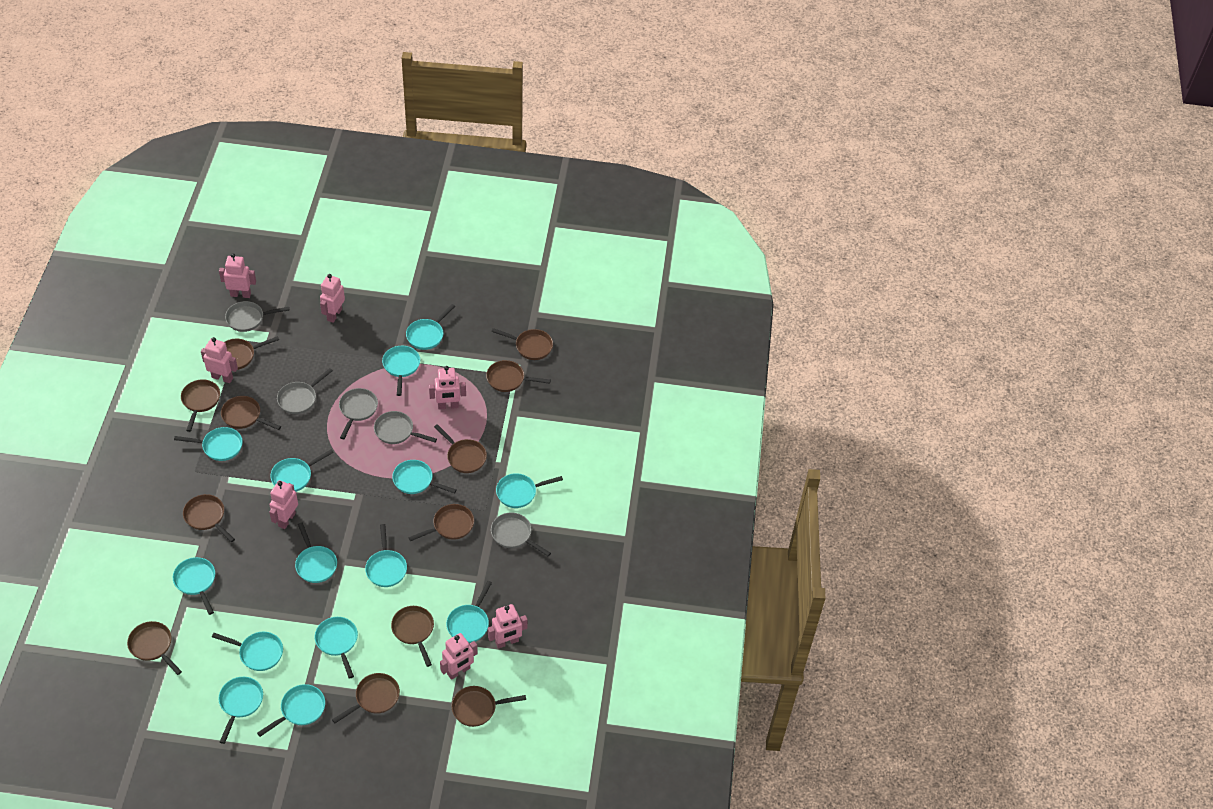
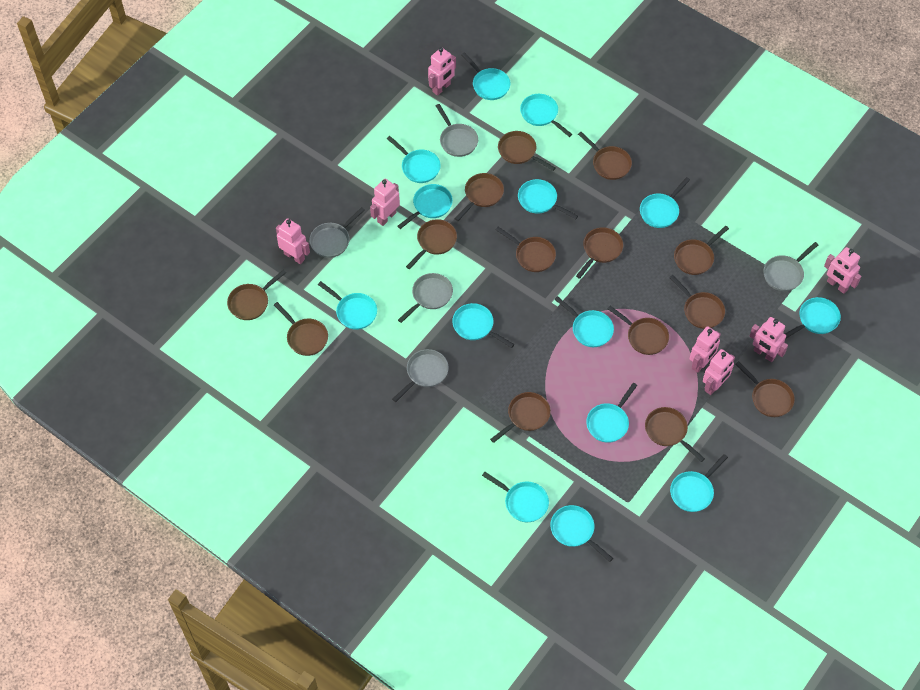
brown pan: [127,621,182,675] [181,379,220,432] [183,494,235,542] [221,396,281,430] [225,336,279,370] [332,673,400,723] [391,606,434,667] [408,504,474,541] [434,424,487,473] [452,686,526,727] [486,360,551,392] [491,328,553,360] = 12 -> [227,270,286,320] [274,302,328,356] [406,219,457,269] [455,173,504,221] [490,392,551,443] [496,227,556,272] [498,131,555,171] [576,227,624,279] [578,132,632,180] [607,306,669,355] [645,407,705,462] [669,275,725,329] [674,226,729,275] [735,361,795,417] = 14

